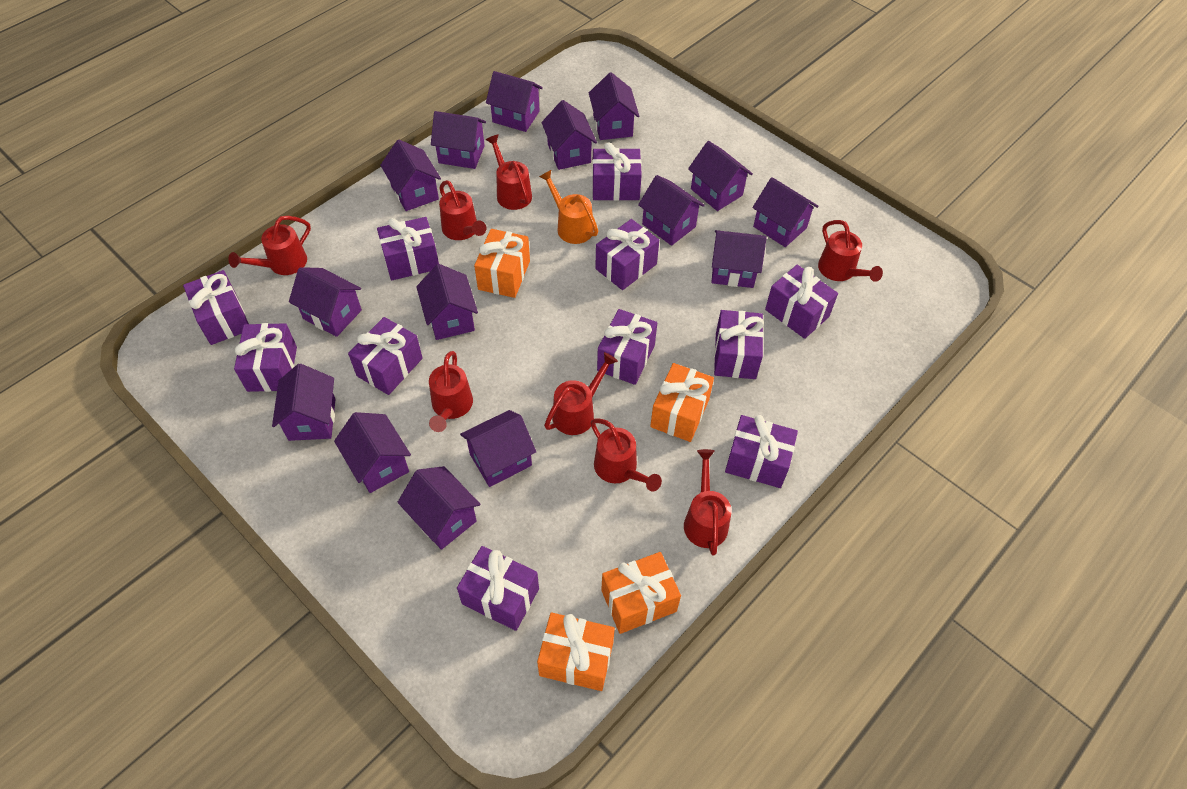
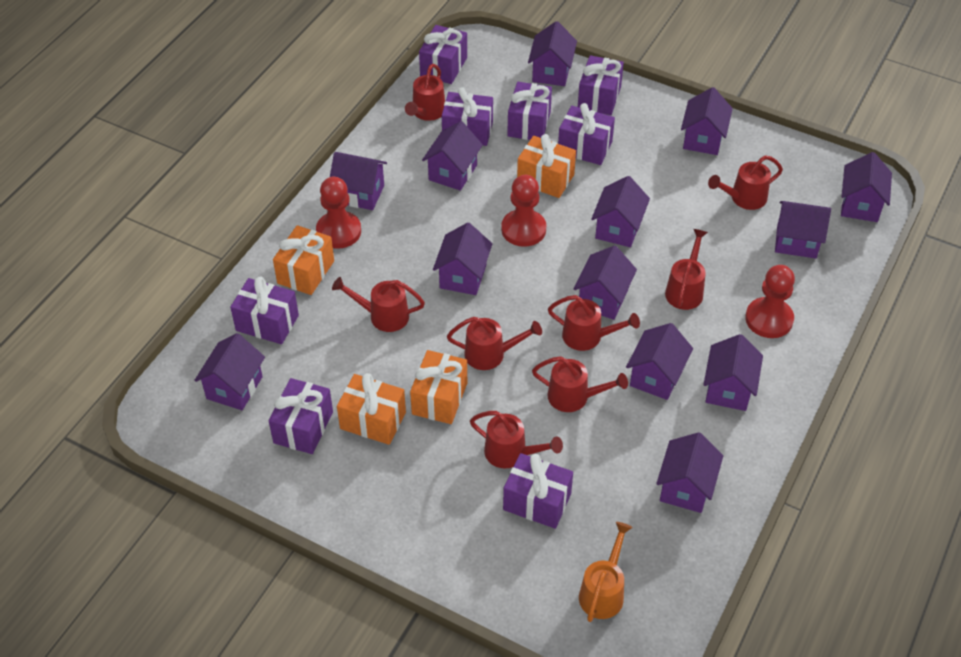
purple gift: [183,270,249,345] [234,323,297,392] [348,317,423,395] [377,217,439,280] [457,546,539,631] [592,142,642,201] [595,219,659,290] [597,309,657,385] [714,310,764,379] [725,415,798,488] [765,265,838,339] = 11 -> [230,276,299,344] [269,378,333,454] [419,25,467,84] [442,87,493,146] [503,453,573,529] [507,82,552,140] [558,103,615,165] [578,55,624,115] = 8
purple house: [272,364,336,441] [289,267,362,337] [334,412,411,493] [380,140,441,211] [397,466,480,550] [416,264,478,340] [431,111,486,169] [460,410,536,487] [486,71,543,132] [541,100,597,170] [589,72,639,140] [638,175,705,246] [688,141,753,211] [711,230,767,288] [752,177,819,247] = 15 -> [194,333,265,410] [330,152,387,210] [422,121,483,191] [433,222,492,295] [528,21,577,86] [574,245,637,320] [591,176,650,247] [626,323,693,400] [656,432,723,513] [681,87,733,155] [703,334,763,411] [775,201,831,258] [841,152,892,222] = 13
red pawn: none = 0 -> [316,177,361,249] [501,175,546,247] [745,265,795,338] = 3

